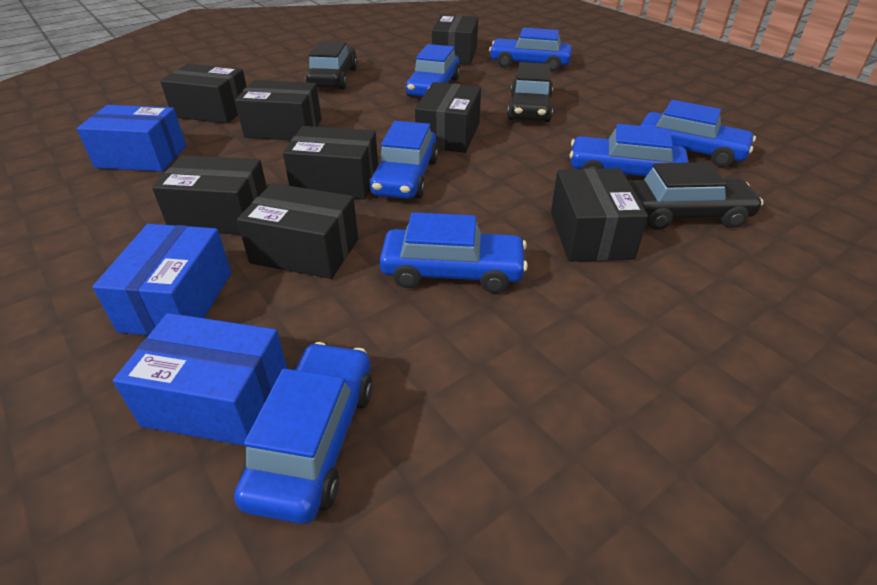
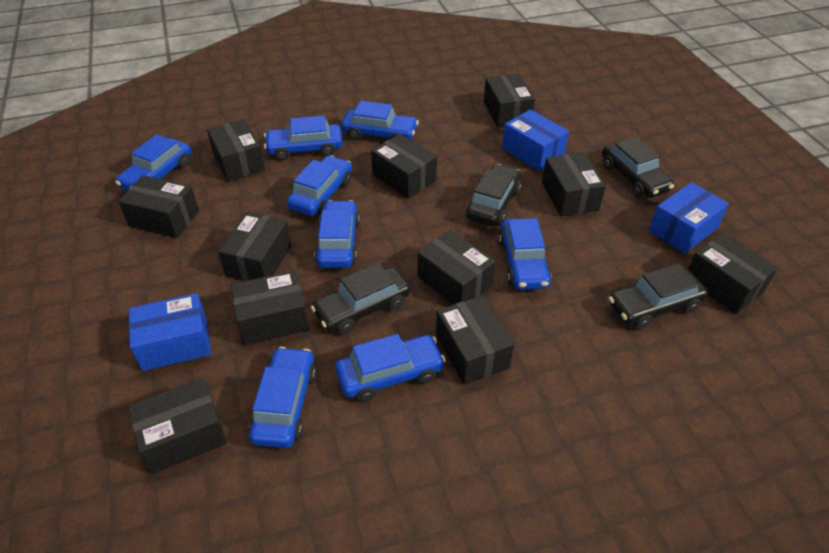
black box: [152,155,267,235] [160,64,247,124] [235,80,321,140] [237,183,358,279] [283,126,378,200] [415,82,481,153] [432,15,478,65] [551,168,648,262] = 8 -> [118,175,199,238] [128,377,227,474] [207,119,265,181] [218,212,292,281] [231,271,309,345] [371,134,437,199] [418,230,496,305] [436,296,514,385] [484,74,535,127] [542,152,606,217] [688,233,778,314] = 11
black car: [306,41,358,89] [507,62,553,122] [629,162,763,230] = 3 -> [311,262,410,334] [466,164,522,226] [602,137,674,198] [609,263,708,329] = 4
blue car: [234,342,373,524] [369,121,438,199] [379,212,528,293] [406,44,460,97] [489,28,572,72] [569,124,689,177] [640,100,756,167] = 7 -> [115,134,191,191] [249,347,316,448] [264,116,343,160] [287,156,352,216] [314,200,360,268] [335,334,446,402] [341,101,419,140] [499,218,551,290] = 8

